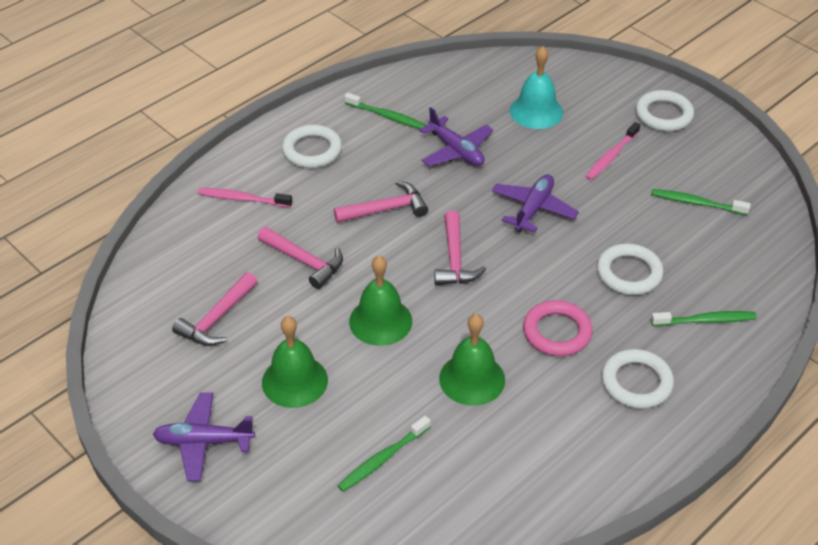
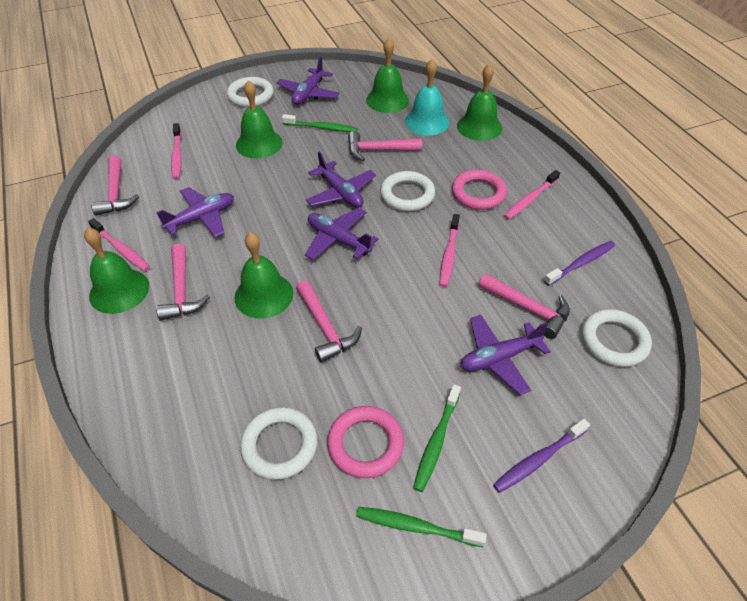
green bell: [262,316,328,408] [349,256,412,346] [439,314,505,406] = 3 -> [84,228,149,314] [234,232,293,319] [236,80,283,159] [366,38,409,113] [457,64,502,141] = 5
green toothbrush: [337,416,431,492] [344,93,426,129] [651,189,751,215] [651,311,757,326] = 4 -> [282,114,357,132] [356,507,487,547] [413,384,461,492] = 3
pink hammer: [172,272,258,346] [258,227,343,289] [334,181,428,223] [434,211,486,285] = 4 -> [91,156,139,216] [156,244,210,321] [296,280,362,363] [348,131,422,161] [479,274,570,339] = 5
pink ring: [523,300,593,356] = 1 -> [327,406,404,478] [452,170,507,210] = 2
pink toothbrush: [198,188,292,207] [585,122,640,180] = 2 -> [88,218,150,271] [171,123,182,179] [440,214,460,287] [504,170,560,220] = 4
purple plane: [153,392,255,481] [419,107,493,166] [492,174,579,233] = 3 -> [156,187,234,237] [277,57,339,105] [305,208,378,260] [306,152,376,208] [460,315,551,395] = 5
purple toothbrush: none = 0 -> [493,419,590,493] [544,241,615,286] = 2

